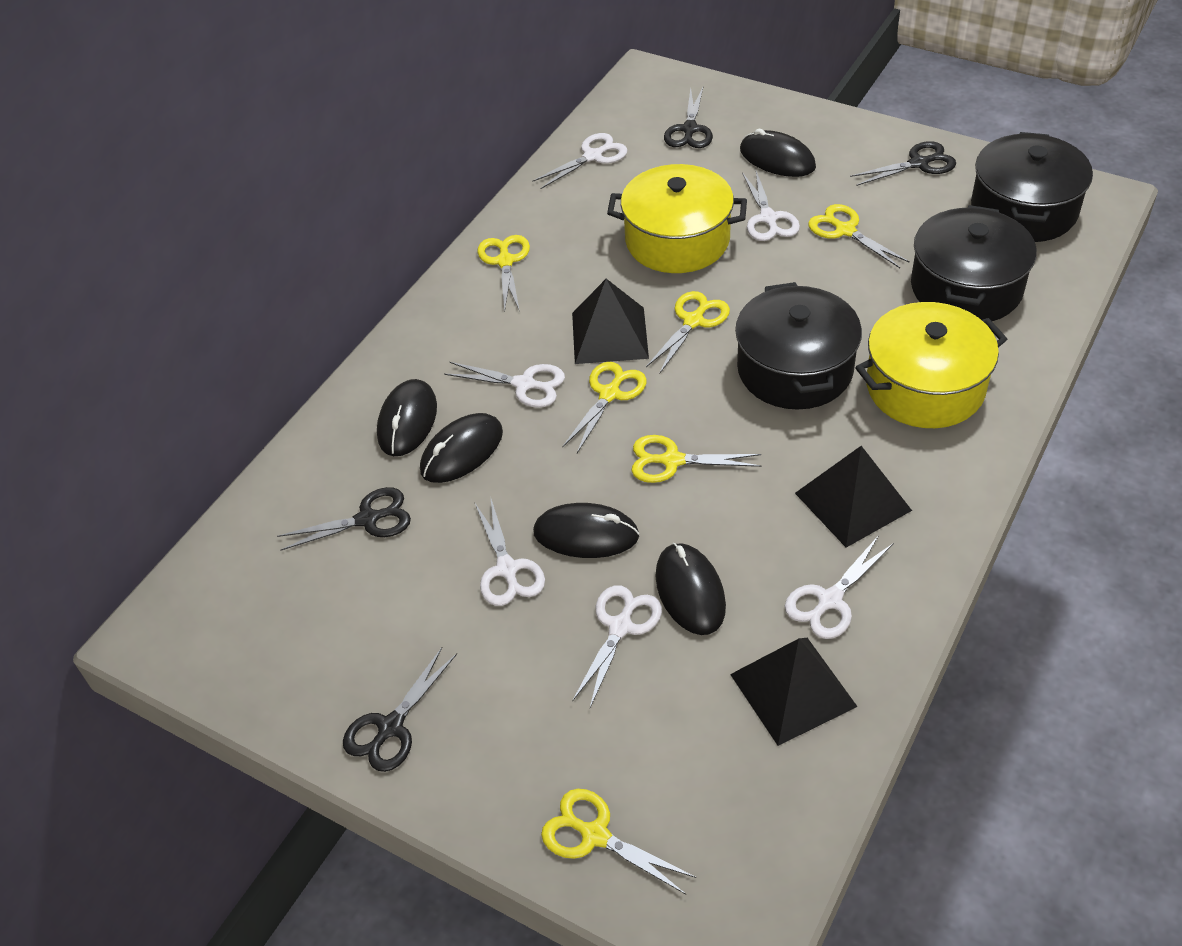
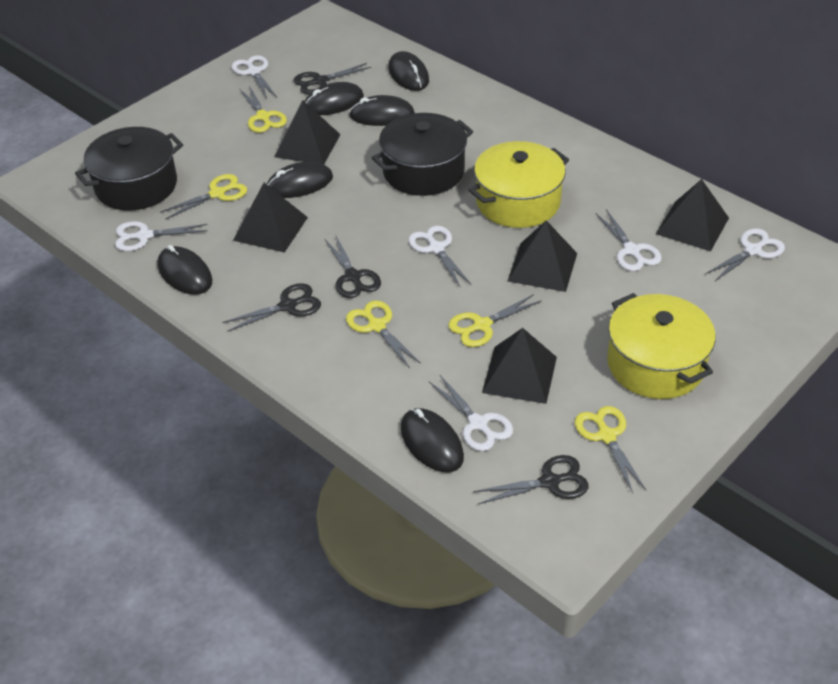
black mouse: [377,379,437,456] [420,413,503,483] [533,503,639,558] [655,543,726,635] [740,129,816,177] = 5 -> [157,245,212,295] [267,162,333,198] [304,82,364,115] [349,95,415,126] [388,51,429,91] [400,408,464,472] = 6
black pot: [735,282,862,409] [911,205,1037,321] [971,132,1093,242] = 3 -> [75,127,183,211] [372,113,473,196] = 2
black pyramid: [572,279,649,364] [730,638,858,746] [795,446,912,548] = 3 -> [233,183,308,253] [274,100,341,164] [482,328,557,404] [508,220,577,292] [656,179,729,251] = 5
yellow scissors: [477,235,530,311] [541,789,696,894] [562,362,647,453] [631,435,762,483] [646,291,730,373] [808,204,910,268] = 6 -> [160,174,247,219] [240,86,287,133] [346,300,421,368] [448,294,542,347] [575,406,646,493] = 5

